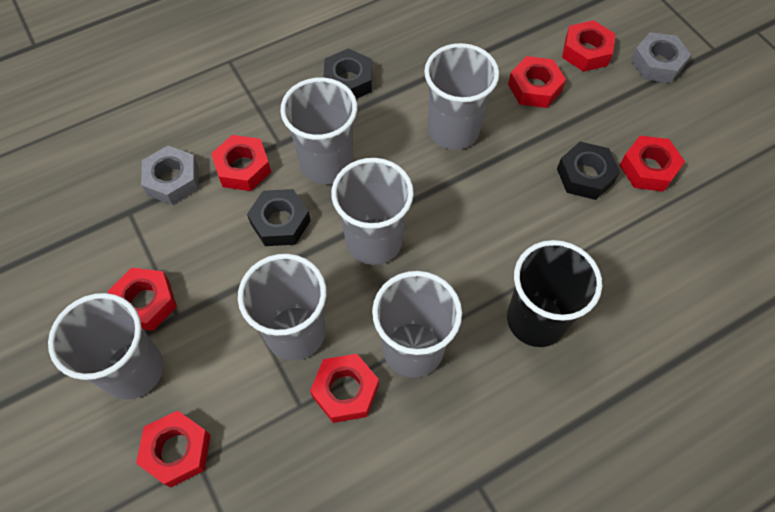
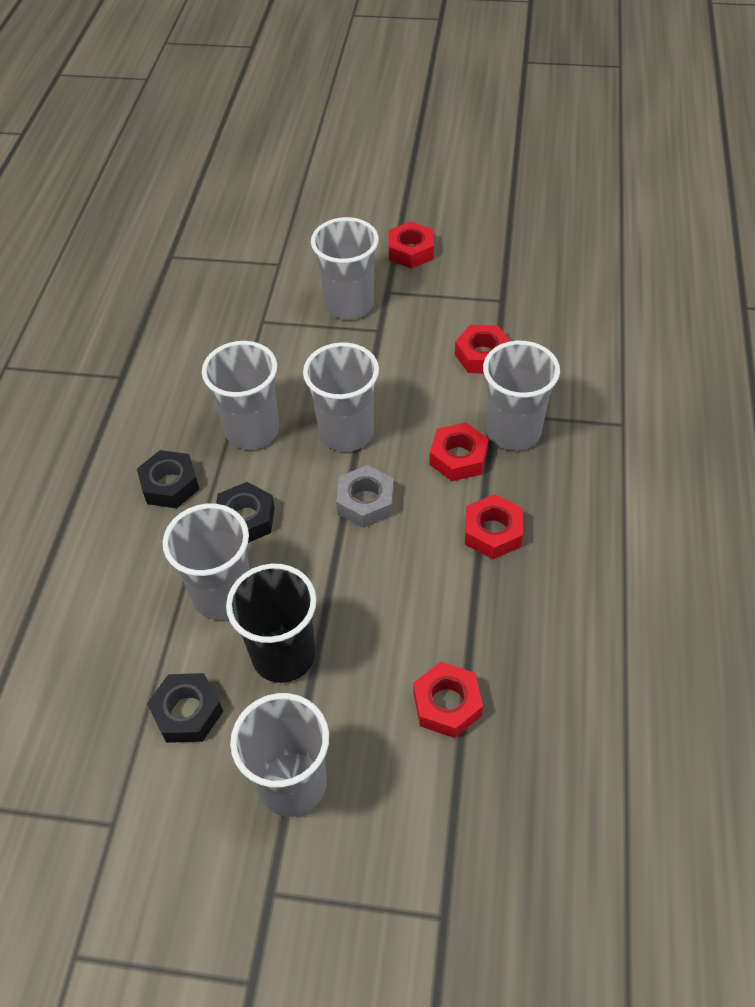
grey nut: [141,146,199,205] [631,32,691,83] = 2 -> [336,465,394,528] = 1
red nut: [108,268,177,331] [136,411,211,488] [211,135,271,191] [310,354,379,423] [508,56,566,108] [562,20,615,72] [620,136,685,192] = 7 -> [388,221,434,269] [413,662,483,738] [429,423,489,481] [455,325,510,374] [465,494,523,559] = 5

